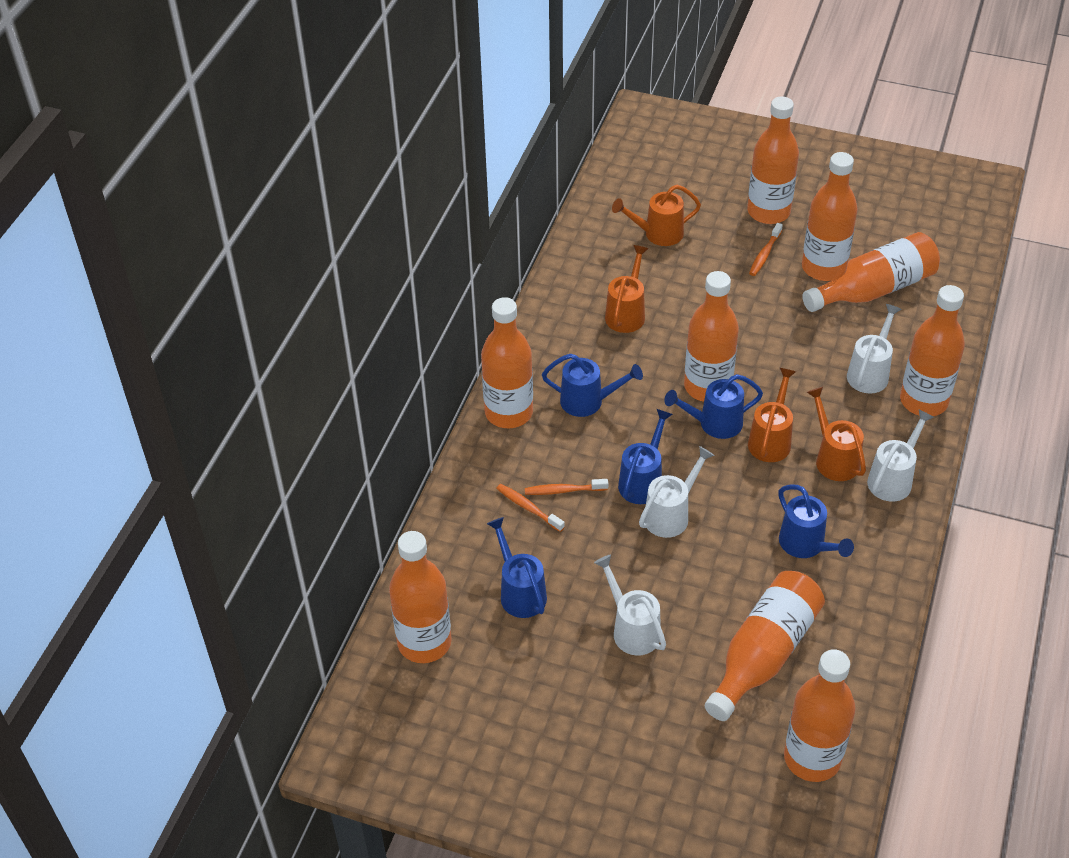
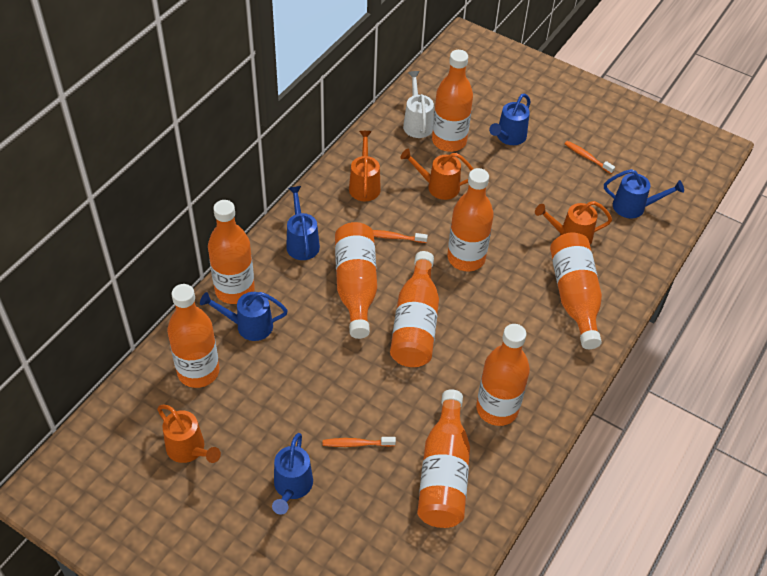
white watering can: [594,555,666,655] [639,446,715,538] [847,304,901,394] [867,409,934,502] = 4 -> [403,71,434,138] = 1

